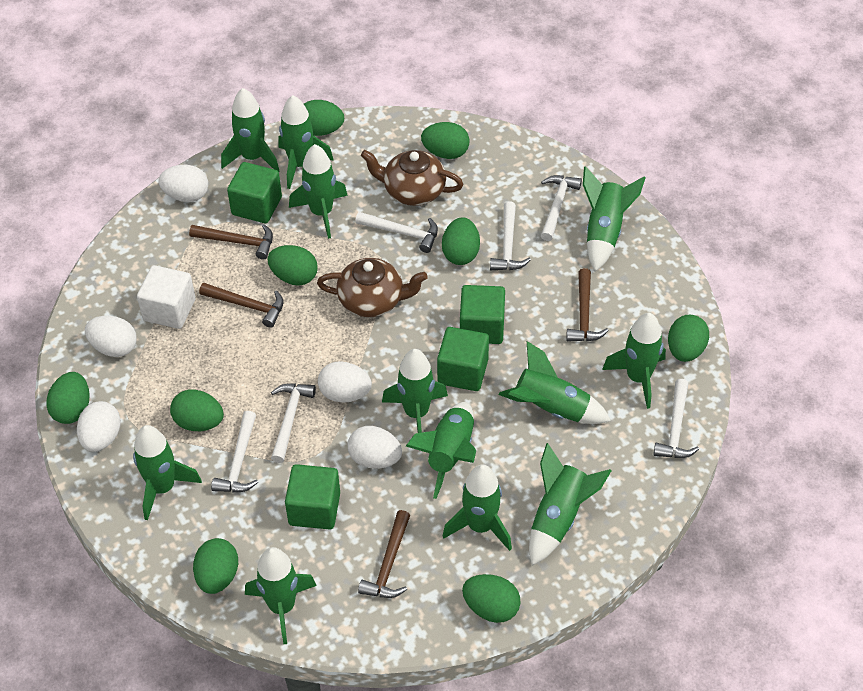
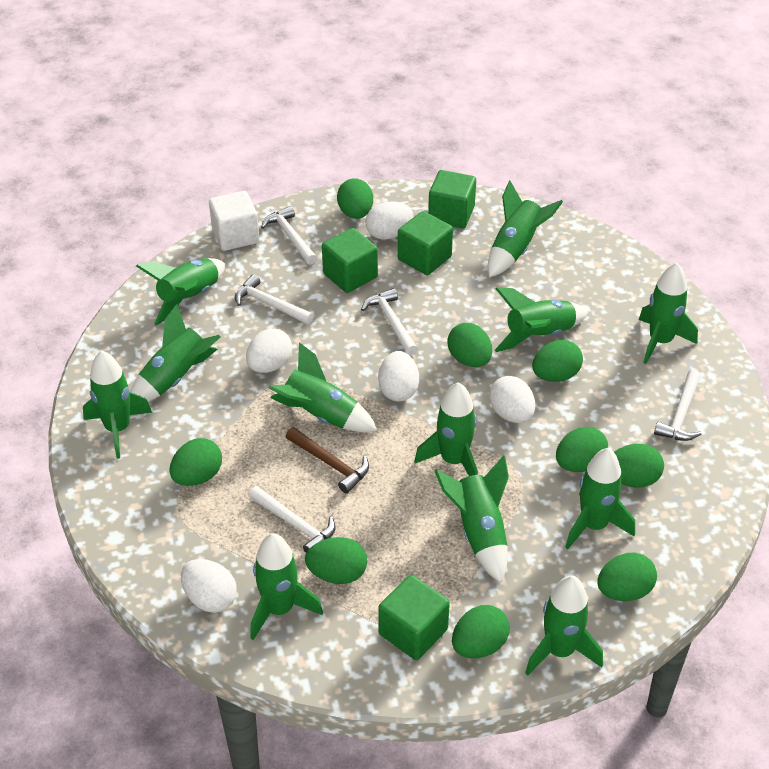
brown hammer: [189,224,273,260] [199,283,284,328] [358,510,410,598] [566,268,609,342] = 4 -> [286,427,369,494] = 1
brown teapot: [317,258,428,317] [361,150,463,206] = 2 -> none = 0
white hammer: [211,411,258,492] [271,383,316,463] [355,212,438,253] [490,201,531,270] [541,175,582,241] [653,379,699,458] = 6 -> [235,274,314,325] [249,486,335,553] [261,206,317,265] [361,288,418,355] [654,370,702,441] = 5

